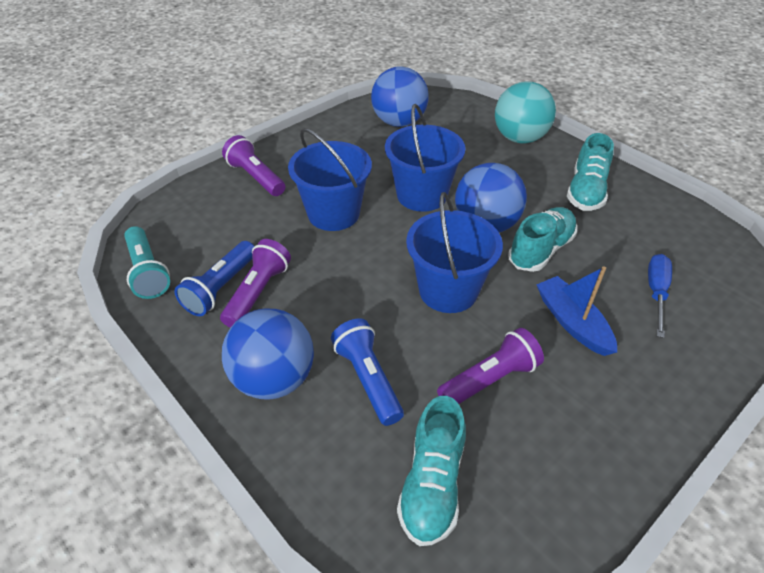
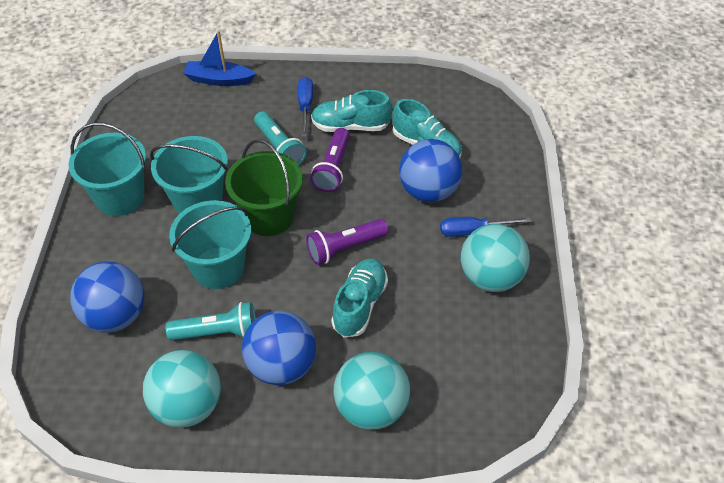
blue bucket: [288,128,372,231] [385,104,465,212] [406,192,503,313] = 3 -> none = 0
blue flashlight: [174,241,254,316] [331,318,404,426] = 2 -> none = 0
blue screwdriver: [648,254,672,338] = 1 -> [298,77,313,137] [440,217,531,237] = 2
green bucket: none = 0 -> [225,139,303,236] = 1
purple flashlight: [220,239,291,328] [222,135,285,196] [437,328,544,404] = 3 -> [306,219,388,265] [310,128,350,192] = 2
turquoise ball: [495,81,556,144] = 1 -> [143,350,221,428] [334,352,410,430] [461,224,530,292] = 3
turquoise bucket: none = 0 -> [68,122,146,216] [150,136,228,214] [169,200,251,289] = 3
turquoise flashlight: [124,226,170,299] = 1 -> [166,302,256,341] [254,111,306,165] = 2

